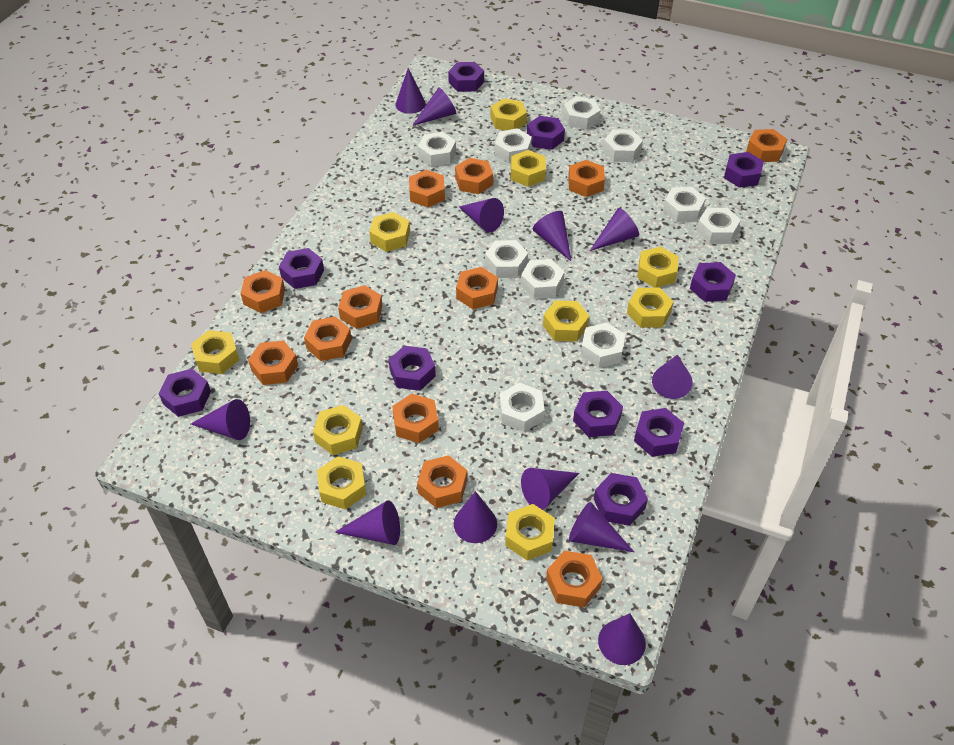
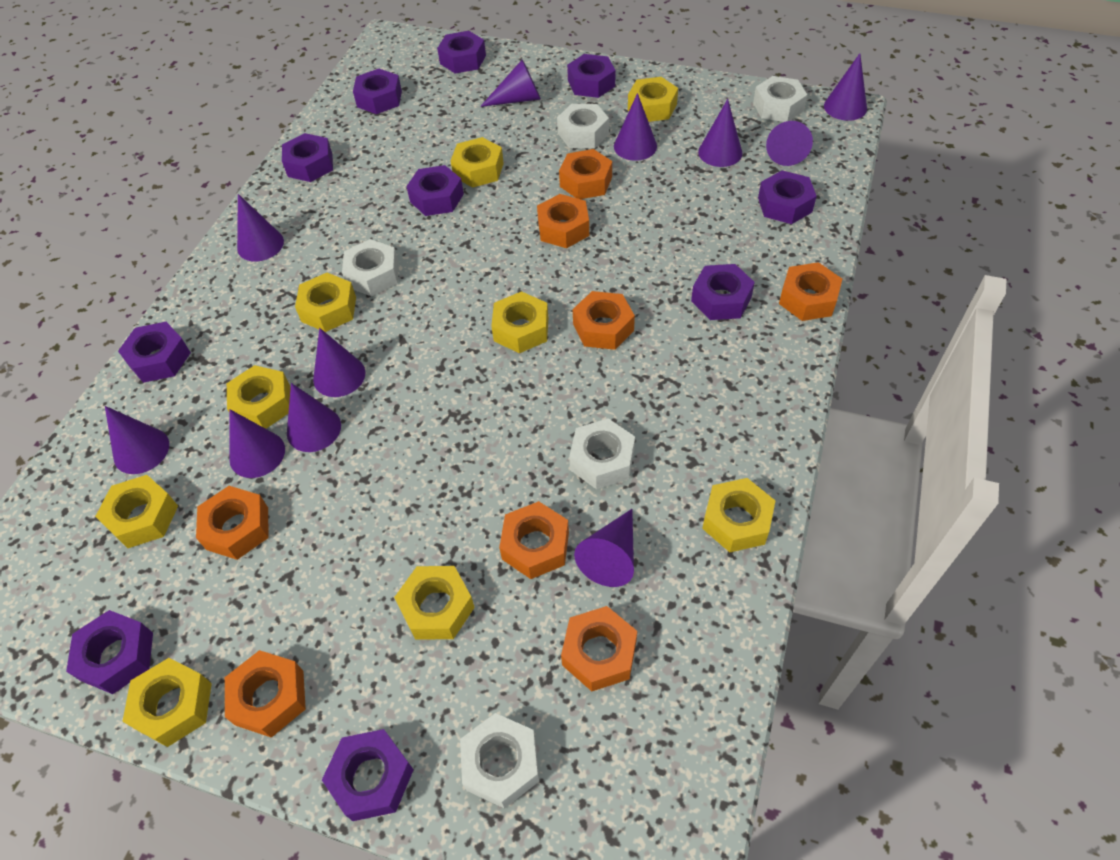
orange nut: [241,270,285,313] [248,340,298,385] [304,317,352,361] [338,285,383,329] [392,394,439,443] [409,170,445,207] [417,455,467,508] [455,158,493,194] [456,267,498,309] [546,551,603,607] [568,160,605,197] [746,129,787,162] = 12 -> [196,486,268,560] [225,650,306,738] [499,501,569,579] [537,194,589,248] [559,149,612,199] [561,606,637,691] [573,291,635,350] [779,262,842,321] = 8
purple cone: [191,399,250,440] [335,500,400,545] [395,68,426,114] [412,87,456,126] [454,491,497,543] [459,198,504,233] [521,468,580,510] [533,211,571,261] [569,502,634,552] [590,208,639,251] [598,613,646,665] [652,355,693,399] = 12 -> [105,406,169,474] [229,409,285,478] [237,194,284,262] [287,383,341,452] [313,328,365,397] [480,60,541,107] [574,509,634,587] [614,93,657,161] [698,99,742,167] [766,121,813,166] [824,53,867,121] = 11
white nut: [418,132,456,167] [485,240,528,278] [495,128,532,163] [499,383,545,432] [521,259,565,299] [563,96,600,130] [581,323,625,368] [603,129,643,162] [663,187,706,223] [696,208,741,244] = 10 -> [342,239,399,296] [460,713,539,809] [557,104,609,148] [569,418,635,489] [753,76,807,122] = 5
yellow nut: [191,330,239,374] [313,405,363,455] [317,456,366,510] [369,212,410,252] [490,98,527,130] [505,504,555,560] [511,150,546,187] [543,300,589,342] [627,288,674,328] [637,247,679,288] = 10 -> [95,475,178,548] [122,658,212,747] [227,365,290,429] [295,273,356,332] [394,566,475,640] [451,137,504,188] [491,291,548,353] [628,77,678,122] [702,478,775,552] = 9

